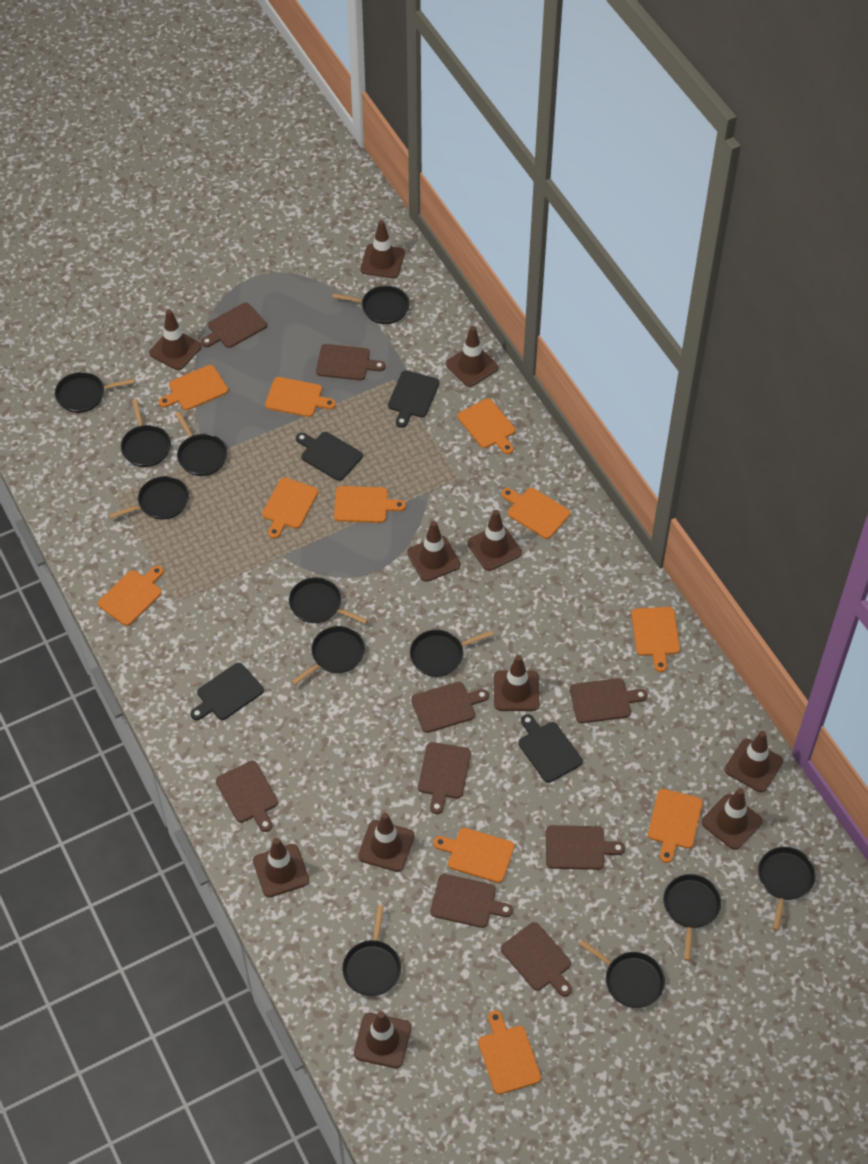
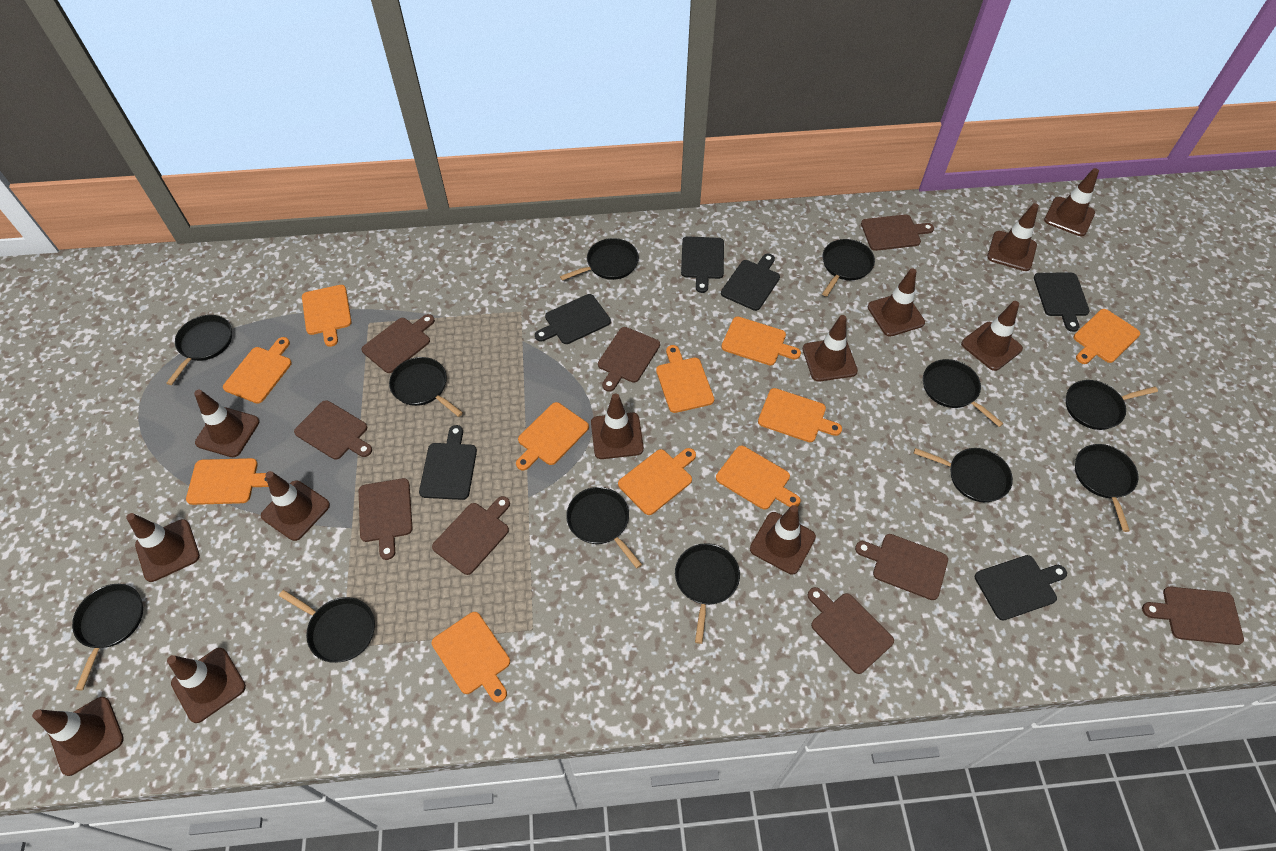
black cutting board: [190,663,264,721] [296,432,363,481] [388,370,439,428] [518,714,583,783] = 4 -> [419,425,477,500] [535,294,611,344] [681,236,724,293] [721,253,780,311] [975,555,1067,620] [1034,272,1090,332] = 6
brown traffic cone: [149,309,201,370] [253,838,309,897] [354,1011,411,1068] [358,813,414,872] [360,220,405,278] [407,521,461,582] [446,326,498,387] [467,510,522,571] [494,655,540,711] [702,788,763,850] [725,731,783,792] = 11 -> [32,697,124,776] [126,513,200,582] [167,648,246,723] [194,390,260,457] [261,471,330,541] [591,393,644,459] [750,505,816,574] [803,315,858,382] [868,268,925,337] [961,301,1023,371] [987,203,1039,271] [1044,168,1099,236] = 12

